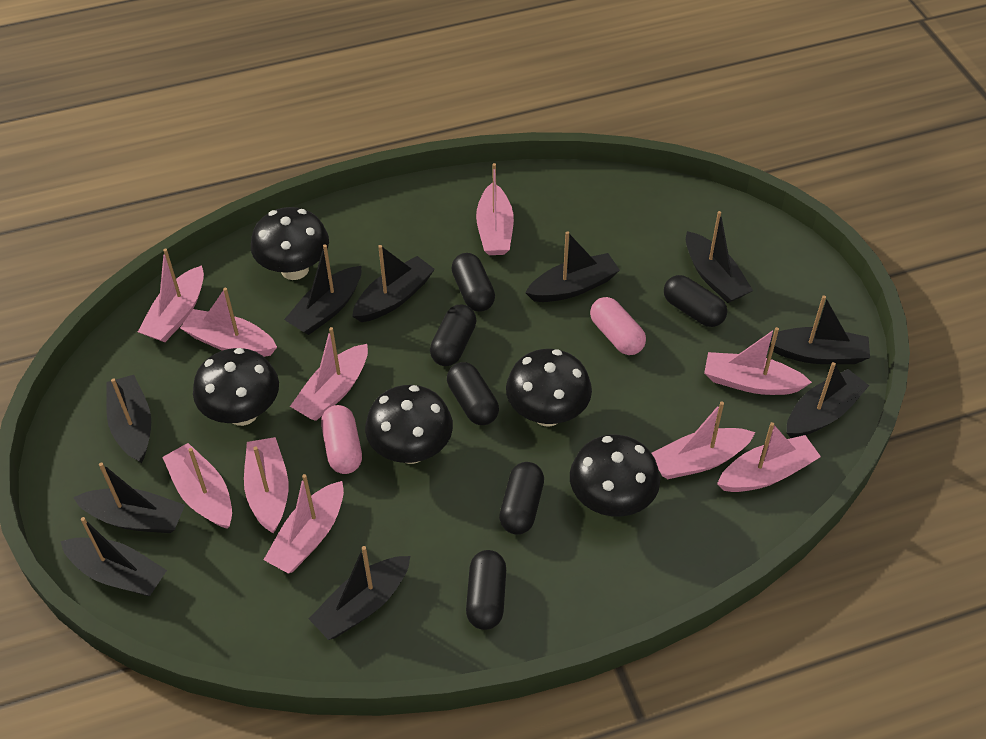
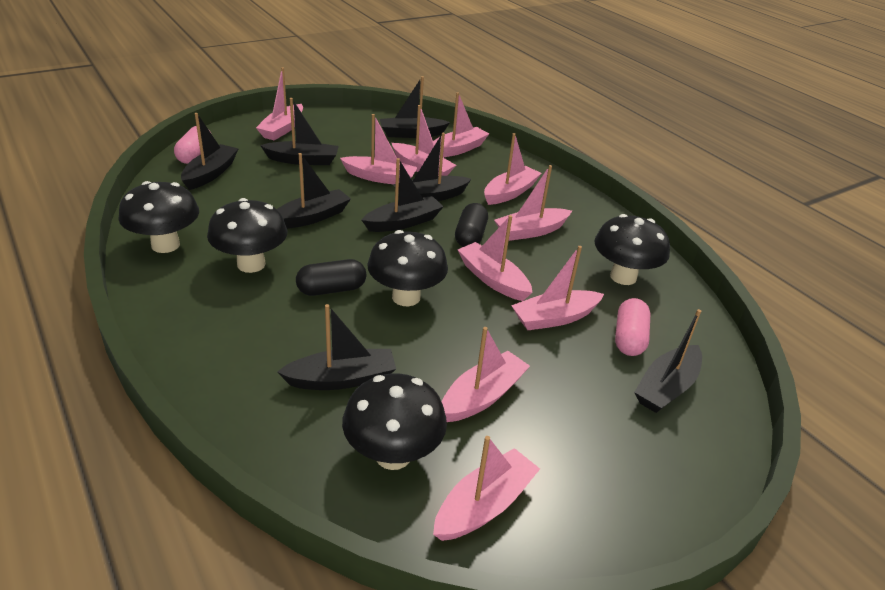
black boat: [60,517,167,596] [73,462,185,533] [106,375,151,463] [284,244,361,335] [309,546,410,640] [352,245,435,322] [525,231,620,302] [686,211,753,303] [769,295,870,364] [787,362,869,438] = 10 -> [181,113,239,190] [260,98,339,165] [277,153,351,229] [277,304,396,390] [362,158,444,232] [380,76,450,138] [393,133,471,201] [634,309,702,413] = 8
black capsule: [430,305,477,366] [447,362,499,425] [451,253,495,312] [466,550,506,630] [499,462,544,535] [664,275,727,327] = 6 -> [296,259,366,296] [455,203,488,247] = 2

